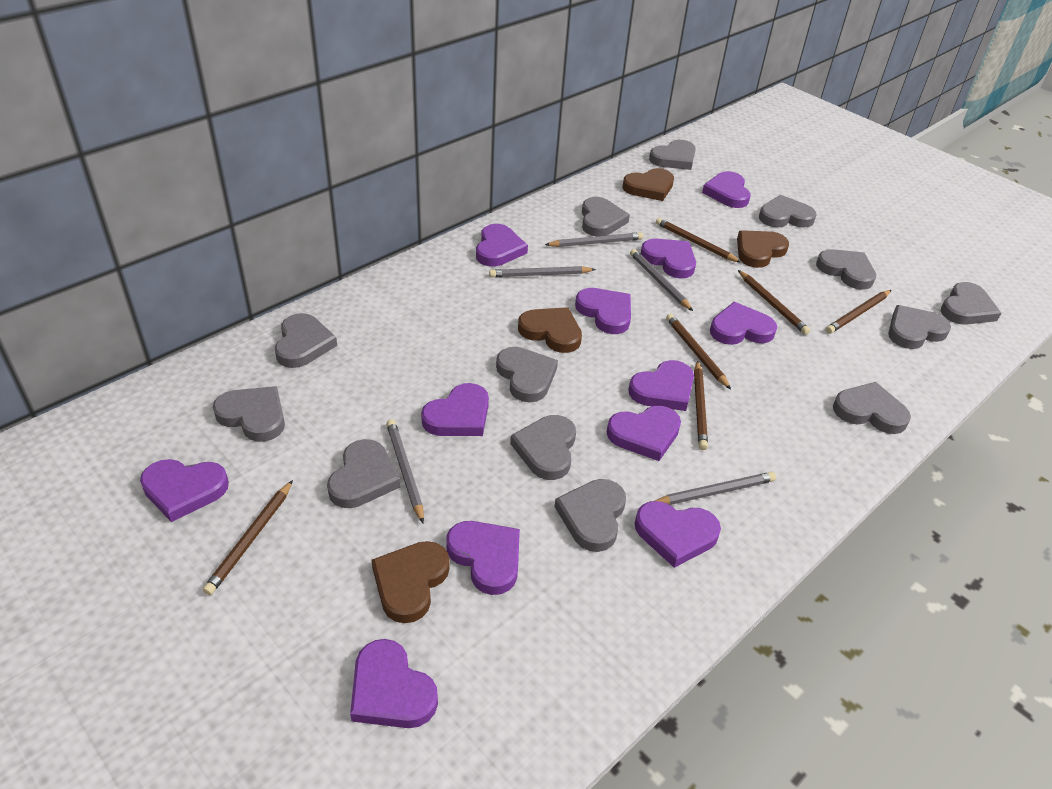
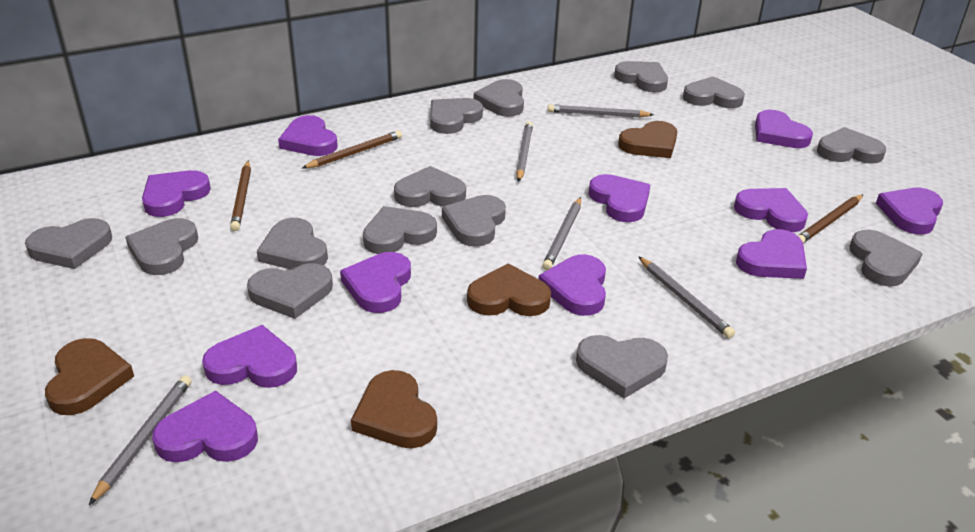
brown pencil: [203,480,293,595] [656,218,742,263] [666,314,731,390] [694,360,708,450] [738,270,810,335] [826,290,891,334] = 6 -> [230,161,251,231] [302,130,402,168] [798,195,863,243] = 3
grey heart: [213,386,285,442] [275,313,337,368] [327,439,400,508] [496,347,558,402] [510,415,576,480] [555,479,626,552] [582,197,630,236] [649,140,696,170] [759,195,817,228] [816,249,876,290] [833,382,911,434] [888,305,951,349] [941,282,1001,325] = 13 -> [25,218,112,269] [125,218,198,275] [247,263,333,319] [257,218,328,269] [363,206,437,254] [394,166,466,207] [430,98,483,134] [442,195,506,247] [474,79,524,117] [576,335,668,398] [614,61,668,93] [683,76,745,108] [817,127,886,164] [849,230,923,287] = 14
purple heart: [140,459,229,522] [350,639,438,728] [421,383,489,436] [446,521,520,595] [476,224,528,267] [575,288,631,334] [607,406,681,461] [628,360,694,411] [635,501,721,568] [641,239,696,279] [702,171,750,208] [710,302,777,345] = 12 -> [142,170,211,217] [152,390,258,462] [202,325,297,388] [278,115,338,156] [340,252,411,313] [539,254,606,316] [589,174,650,222] [734,188,808,232] [736,229,807,279] [755,110,813,148] [876,188,943,234] = 11

